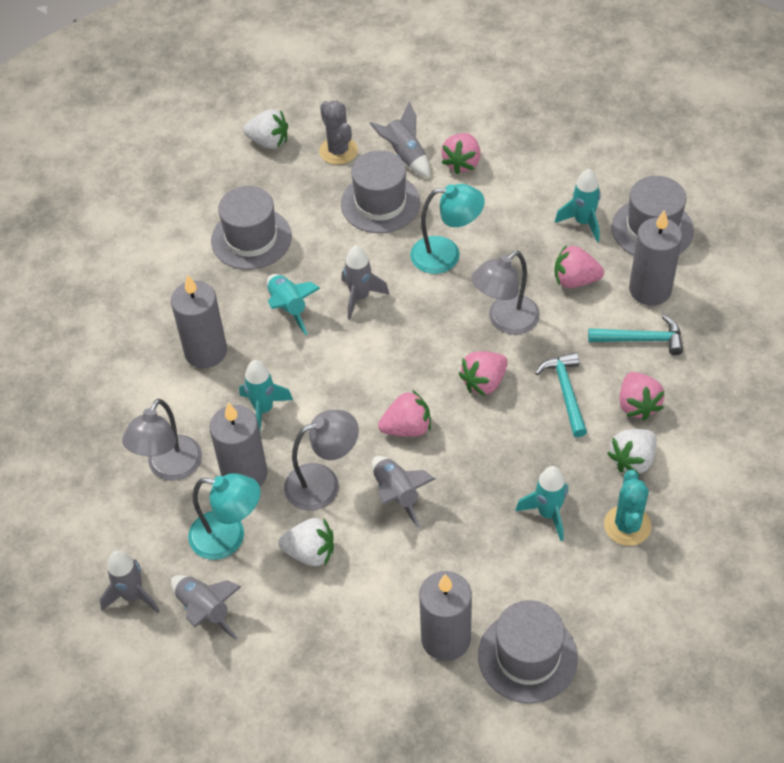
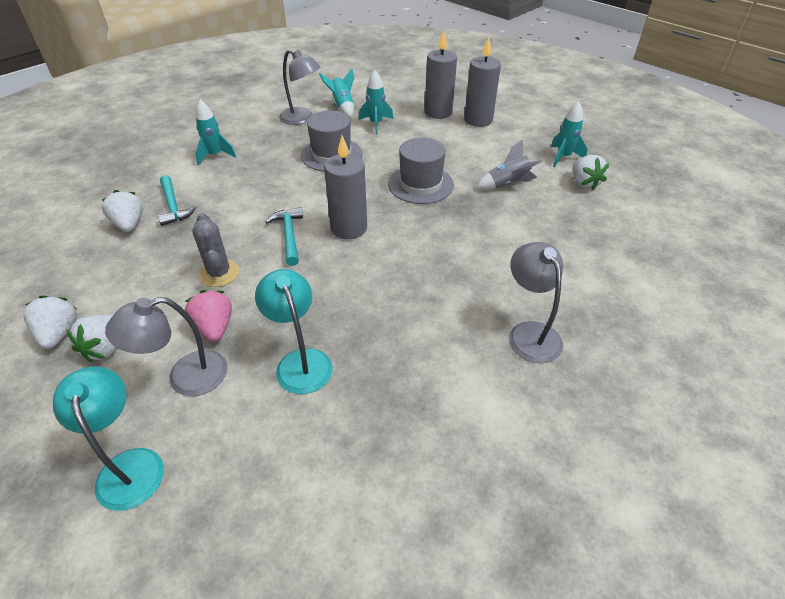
grey candle: [171,275,227,368] [209,402,268,487] [419,571,472,661] [629,210,682,306] = 4 -> [324,135,367,239] [425,31,457,119] [464,37,501,127] = 3
grey hat: [211,186,292,270] [341,151,421,233] [478,600,578,703] [611,176,694,256] = 4 -> [301,110,363,172] [388,138,454,204] = 2
grey rocket: [99,550,160,613] [171,575,241,640] [341,245,389,320] [370,102,430,178] [372,456,435,528] = 5 -> [476,140,543,190] = 1
pink strawberry: [378,390,431,437] [441,133,481,174] [459,351,508,396] [554,245,604,288] [619,372,664,421] = 5 -> [185,290,232,342] = 1
turquoise cactus: [604,470,651,546] = 1 -> none = 0
white strawberry: [243,109,288,149] [278,518,334,566] [607,429,657,475] = 3 -> [23,295,77,349] [66,314,117,362] [102,190,143,232] [573,155,609,190] = 4

